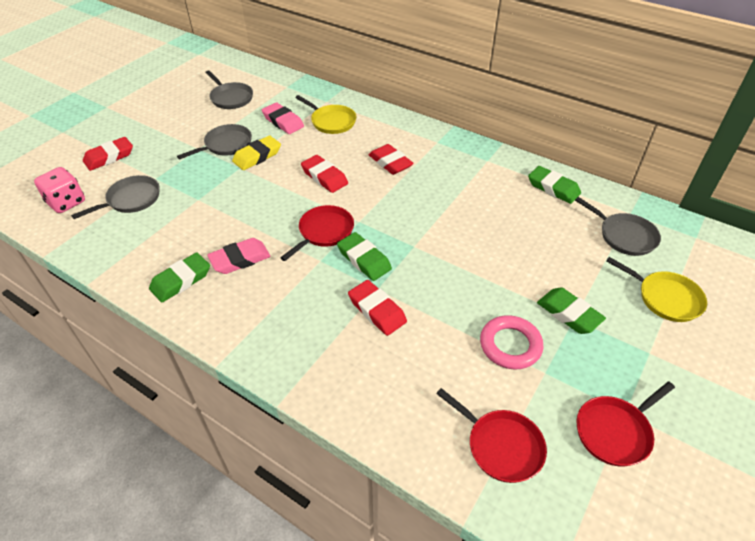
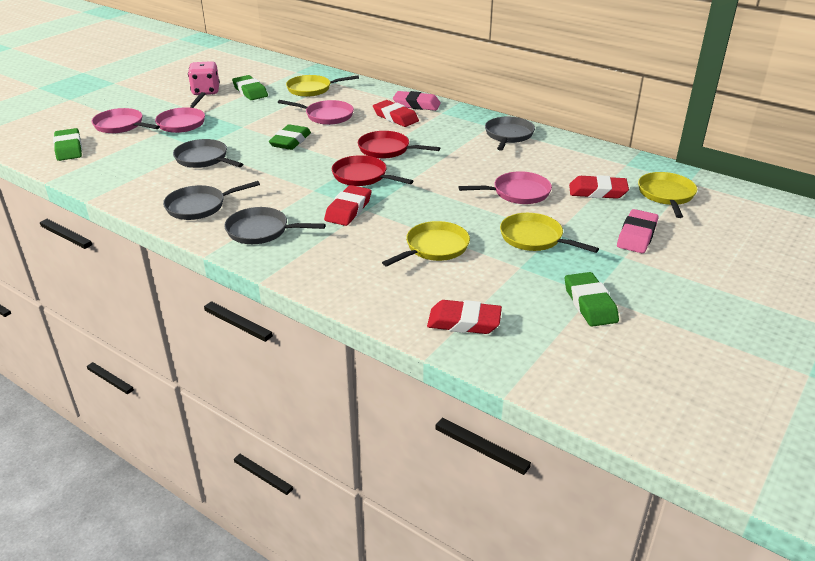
pink pan: none = 0 -> [91,108,160,134] [155,92,206,133] [278,100,354,125] [459,171,552,204] = 4
pink ring: [480,315,543,369] = 1 -> none = 0
red pan: [280,205,354,261] [436,388,547,483] [577,382,675,467] = 3 -> [332,155,413,186] [358,131,440,159] = 2
yellow eraser: [232,135,281,170] = 1 -> none = 0
yellow pan: [295,95,356,134] [606,257,707,322] = 2 -> [286,75,359,97] [382,221,470,266] [500,213,599,253] [638,172,697,218] = 4

